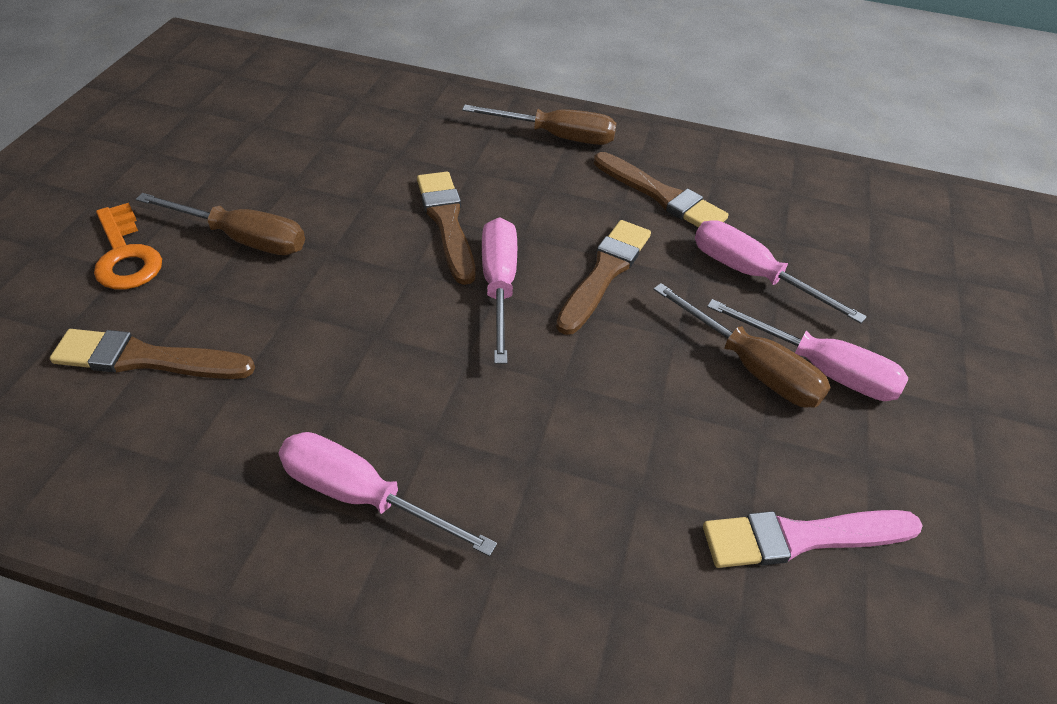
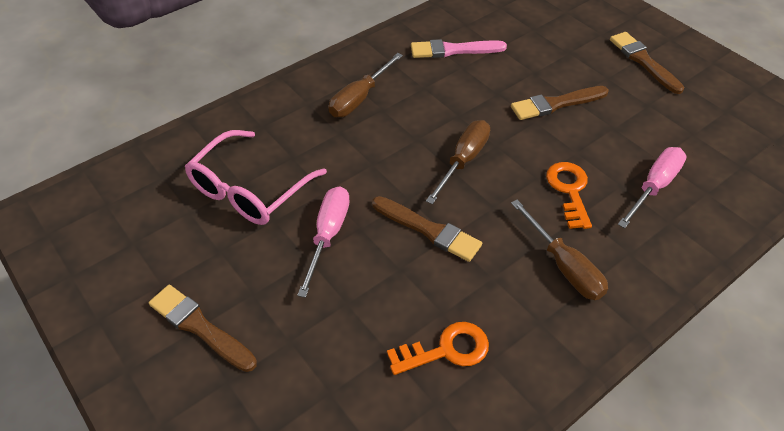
orange key: [94,203,162,289] = 1 -> [387,322,489,375] [546,162,592,229] = 2
pink glasses: none = 0 -> [185,130,327,225] = 1
pink screwdriver: [278,432,497,556] [482,217,517,364] [695,220,867,324] [707,299,908,401] = 4 -> [297,186,350,298] [618,147,687,228] = 2

